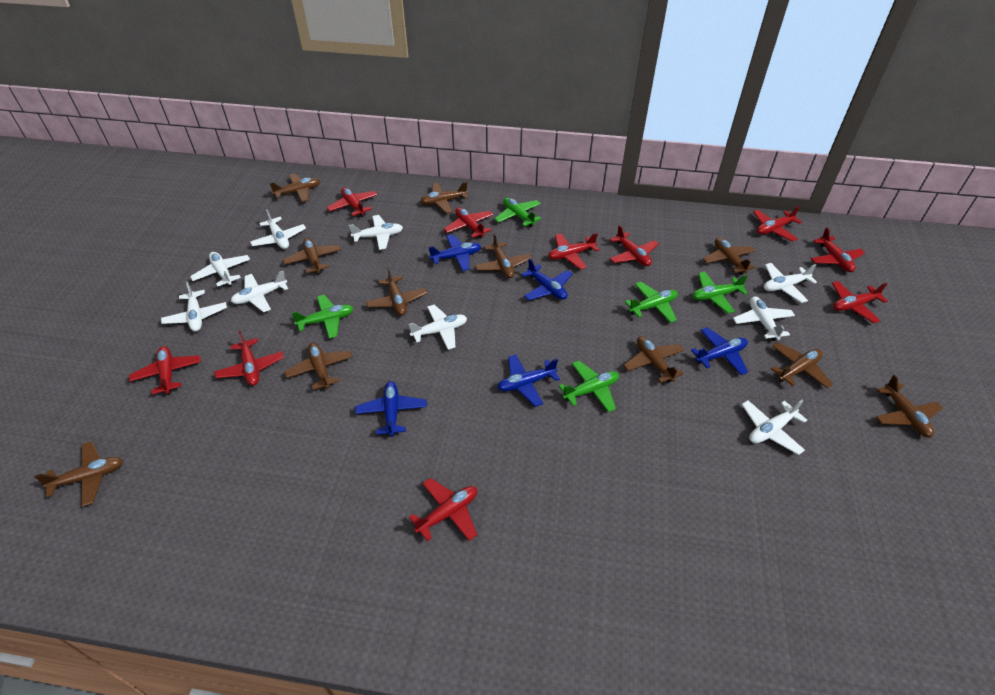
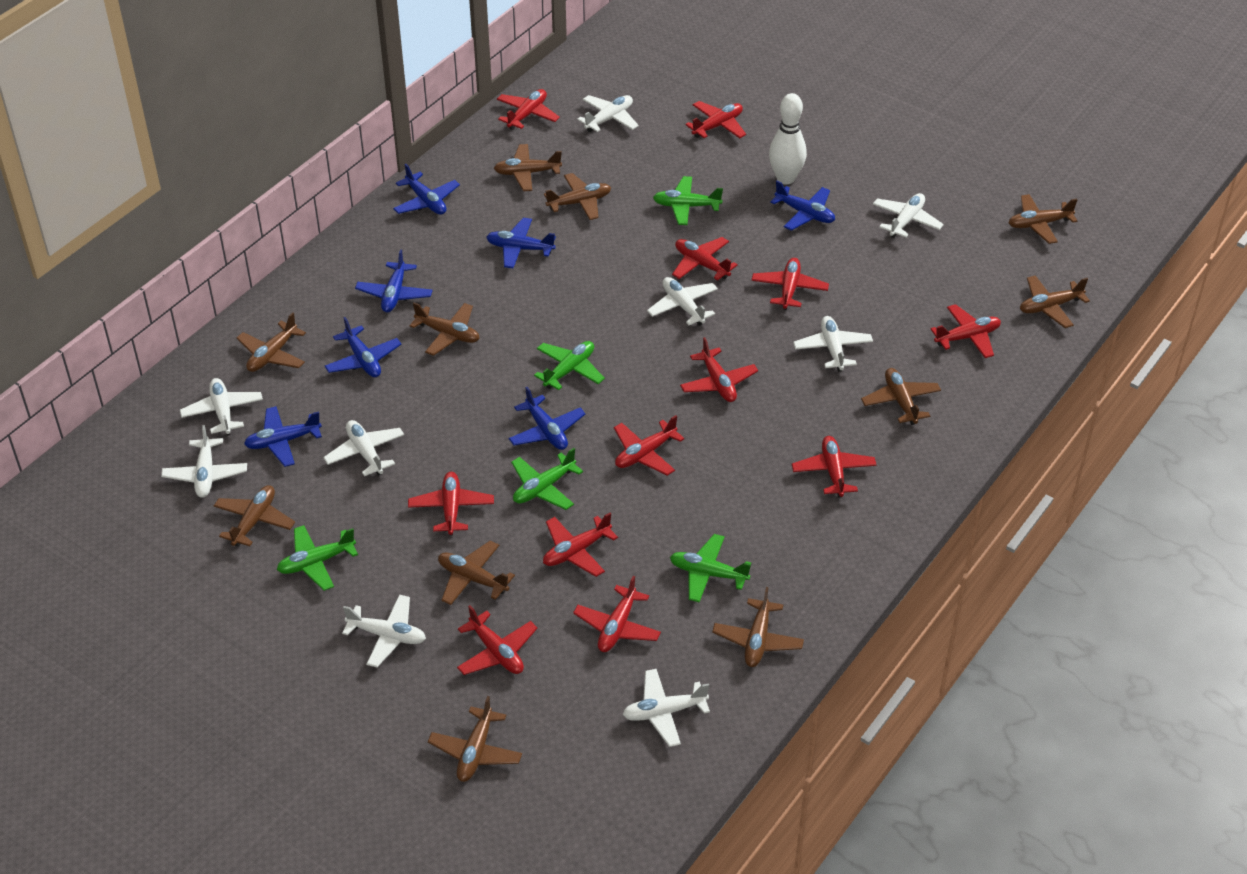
blue plane: [355,381,427,437] [429,234,481,271] [497,354,560,407] [521,258,573,300] [691,327,748,375] = 5 -> [244,406,322,467] [325,317,401,377] [355,249,433,313] [393,164,460,215] [486,218,556,268] [509,387,585,450] [770,181,835,231] = 7
red plane: [129,346,201,395] [214,331,284,386] [327,187,378,217] [409,478,477,541] [444,207,494,239] [548,233,599,269] [610,225,659,266] [753,206,802,242] [811,227,865,272] [832,281,888,323] = 10 -> [408,472,494,535] [457,605,537,675] [497,89,560,130] [543,513,618,577] [573,576,661,652] [614,415,685,476] [672,237,738,281] [680,337,758,402] [685,101,746,138] [751,258,829,310] [792,436,876,498] [930,304,1001,358] = 12
white bowling pin: none = 0 -> [769,93,807,184] = 1

